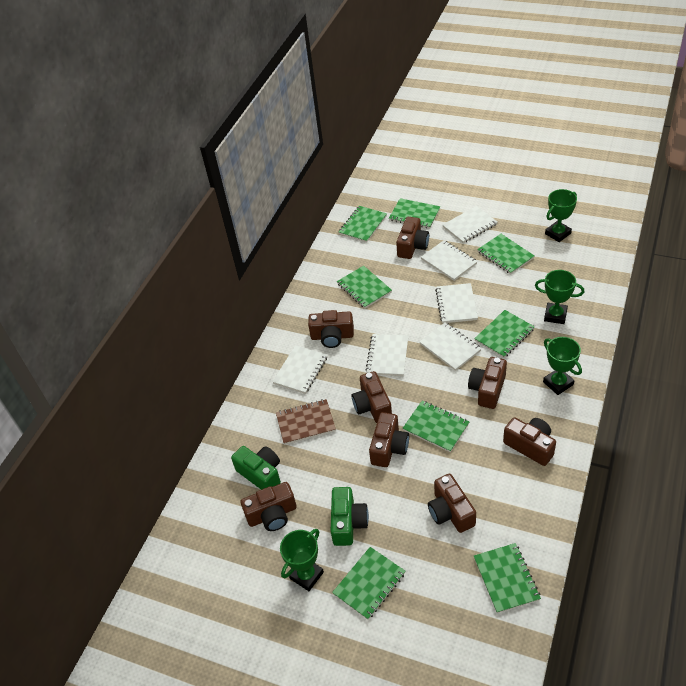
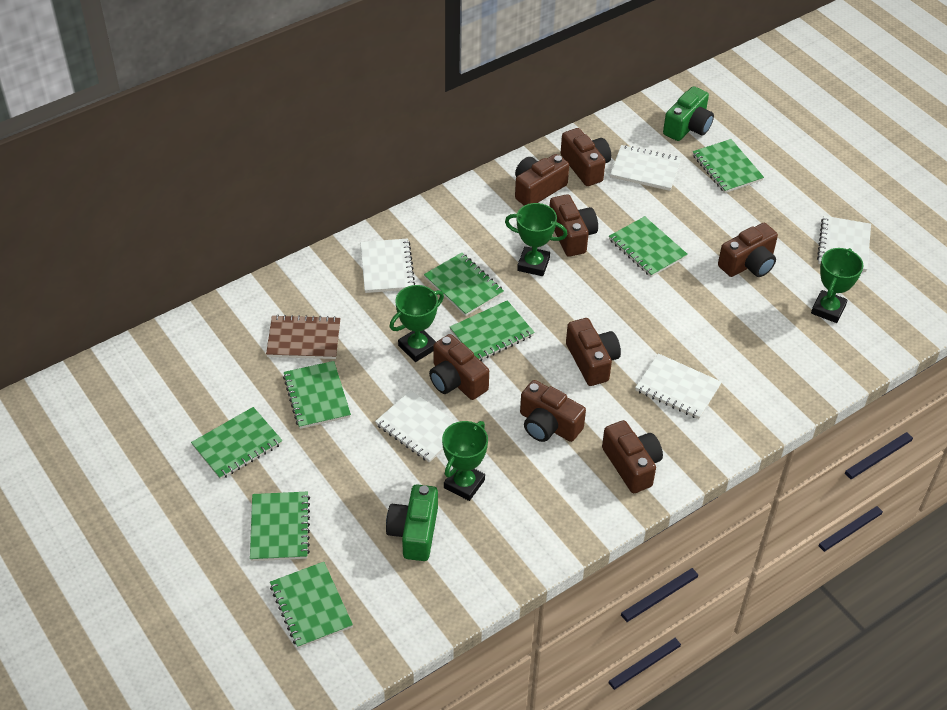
white notebook: [272,345,327,394] [366,334,408,376] [419,322,482,371] [421,240,478,281] [435,283,478,323] [443,206,497,243] = 6 -> [360,239,415,293] [375,390,456,463] [610,145,681,191] [635,353,722,419] [817,216,871,272] = 5

